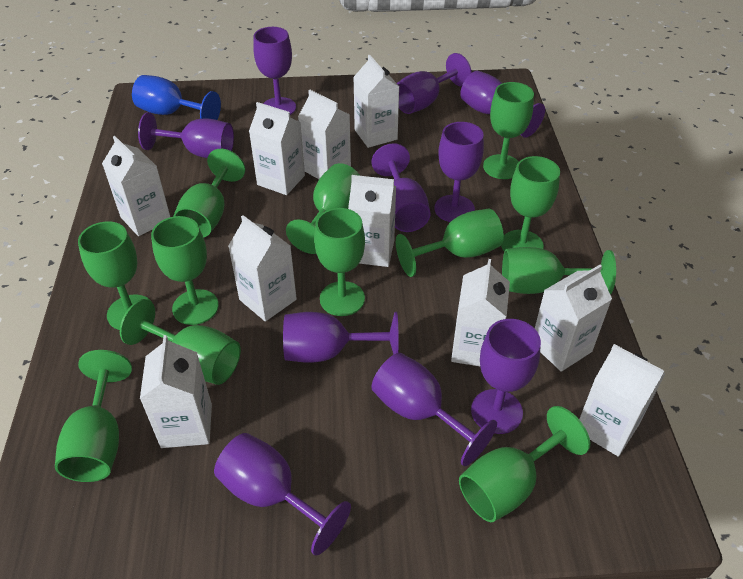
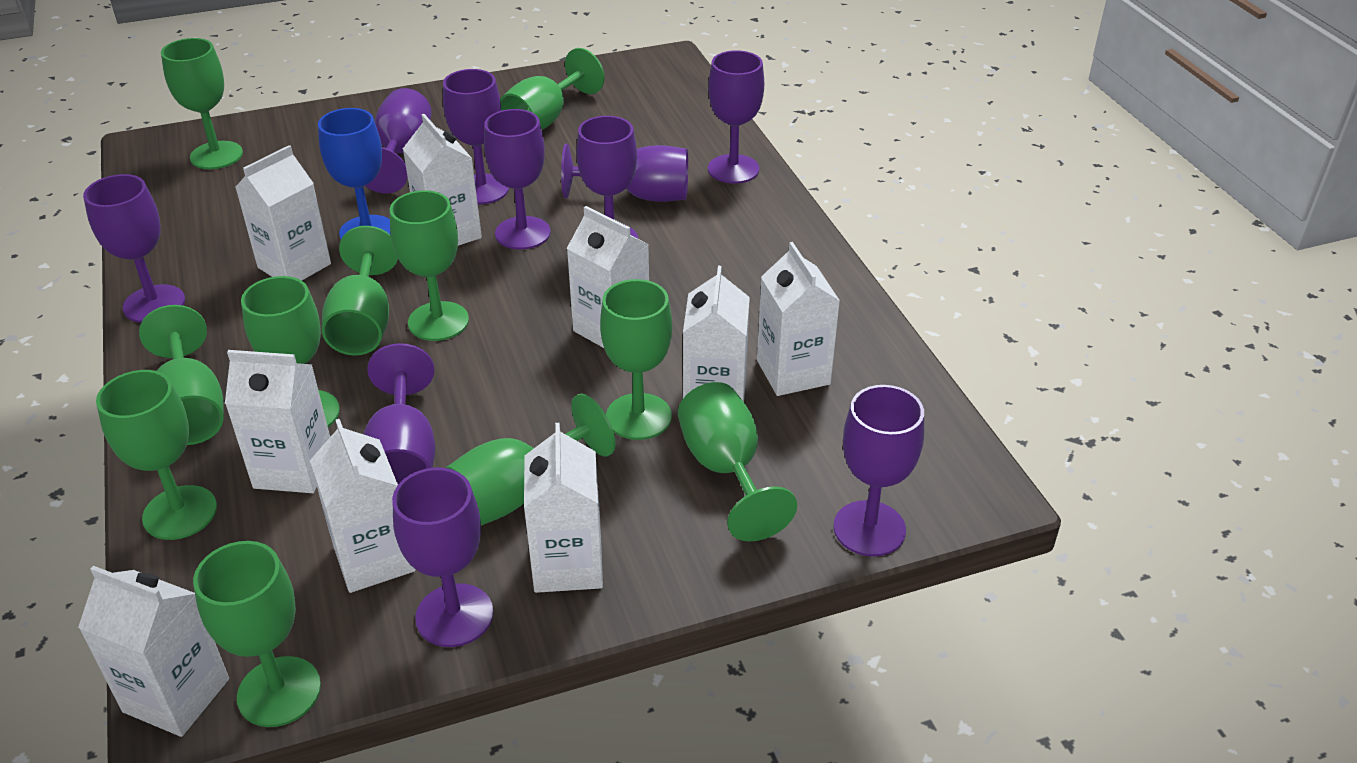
green goblet: [55,350,132,482] [78,221,152,330] [120,299,241,385] [151,216,219,325] [174,149,245,238] [286,163,360,254] [314,208,365,316] [396,209,504,277] [459,406,590,522] [483,82,534,179] [501,156,560,251] [502,247,616,294] = 12 -> [96,370,217,540] [139,305,223,445] [161,38,243,169] [193,541,321,727] [241,276,340,427] [322,226,398,356] [390,190,469,341] [446,394,615,526] [500,48,605,130] [600,279,672,440] [678,382,797,542] = 11
white carton: [102,136,170,236] [140,335,212,448] [228,215,297,322] [249,102,305,195] [298,90,351,179] [348,175,396,267] [353,55,399,148] [451,259,510,366] [535,265,612,372] [579,344,665,457] = 10 -> [78,566,229,737] [225,350,330,493] [236,145,331,280] [310,419,416,593] [403,114,482,246] [524,423,603,593] [566,206,649,348] [683,266,750,402] [757,242,840,396] = 9

